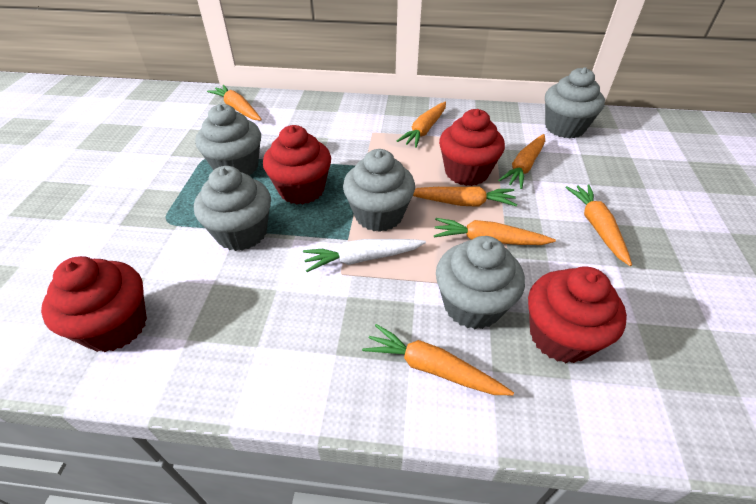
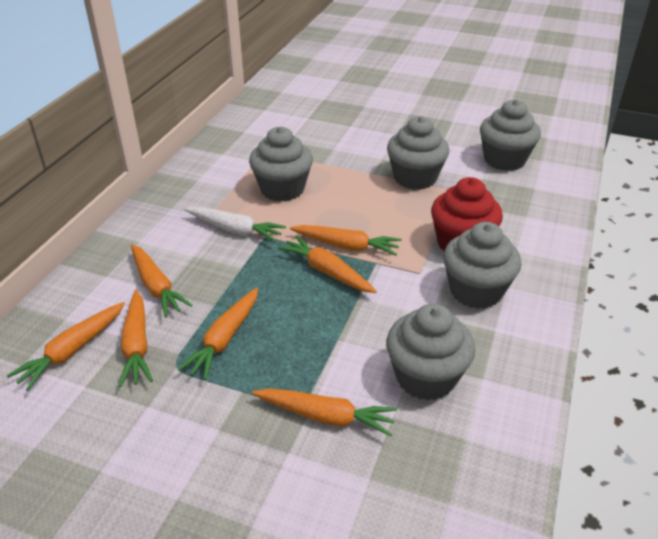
red cupcake: [41,256,147,352] [263,125,331,204] [439,109,505,186] [528,266,627,363] = 4 -> [431,177,503,252] = 1

